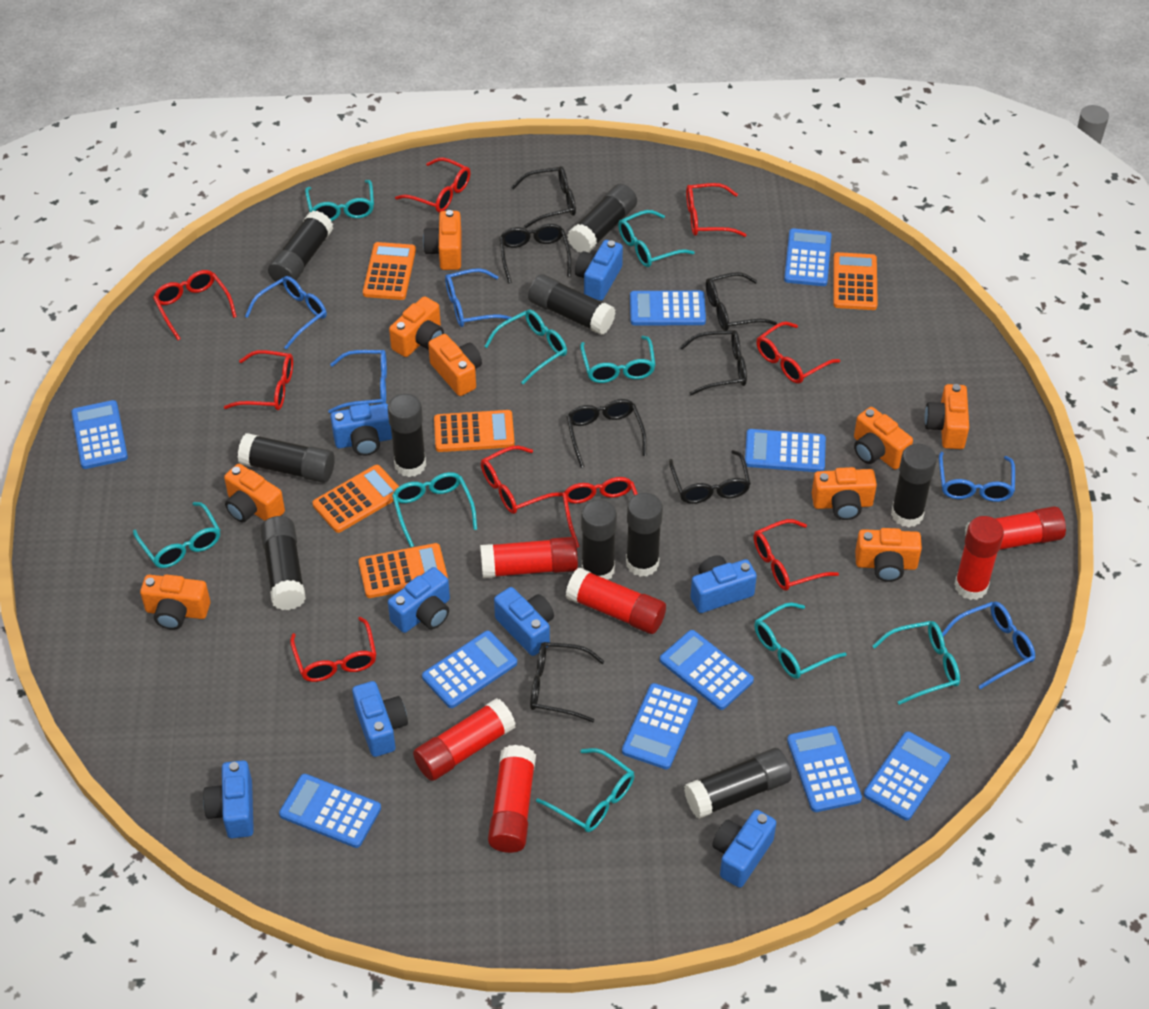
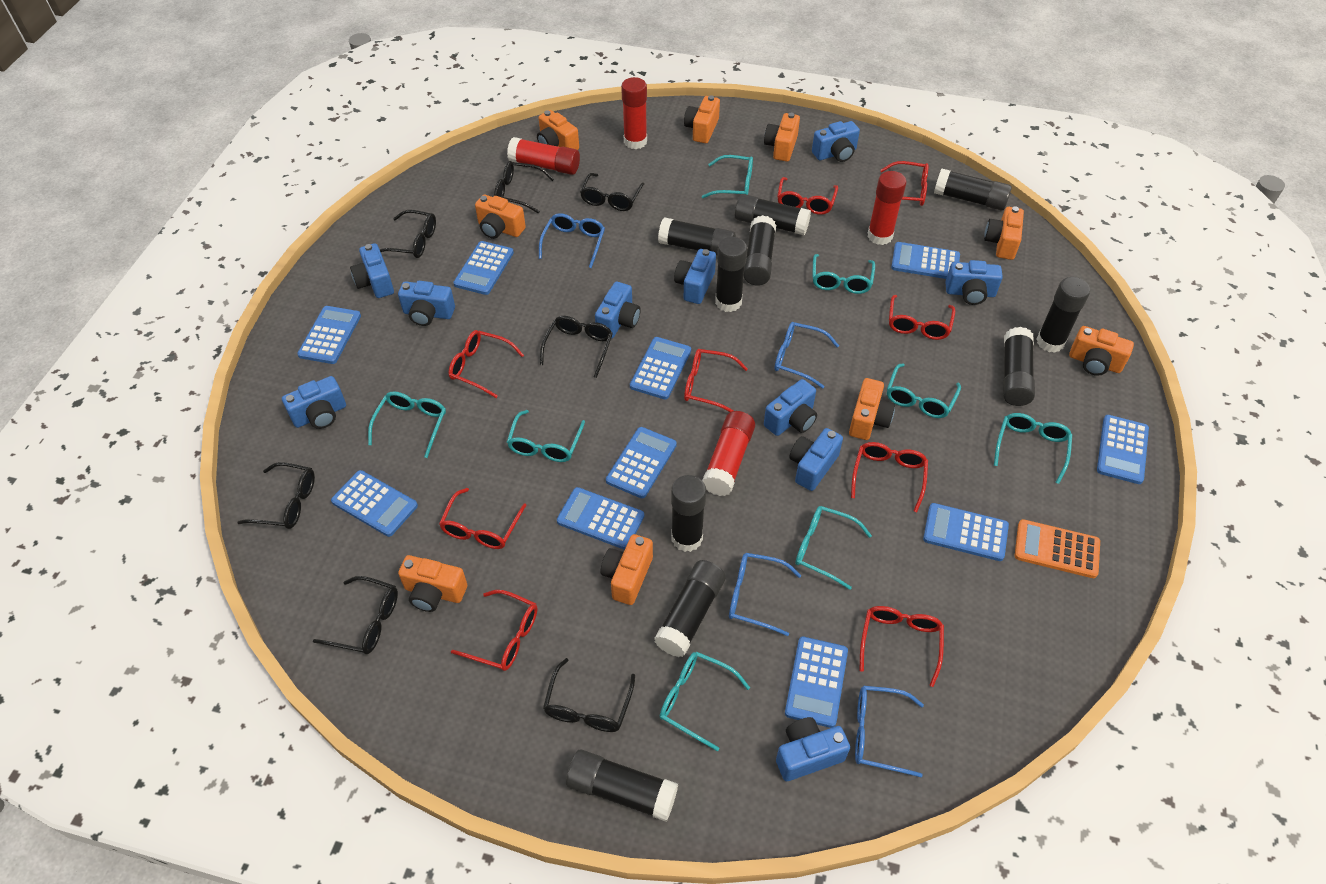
blue camera: [203,760,254,838] [331,403,392,456] [352,681,408,757] [388,567,450,633] [494,587,554,656] [575,240,623,301] [690,555,757,613] [712,810,776,888] = 8 -> [282,376,346,429] [350,243,394,298] [398,281,455,326] [595,282,641,338] [674,249,716,304] [764,379,817,436] [776,717,850,781] [789,428,843,491] [812,121,860,162] [945,260,1003,305] = 10
blue glasses: [245,276,327,350] [328,350,387,413] [445,268,512,327] [939,452,1015,502] [942,602,1035,689] = 5 -> [539,213,605,268] [729,553,801,636] [774,322,839,388] [855,686,924,777] = 4
orange calculator: [312,465,399,533] [359,543,448,598] [363,242,416,300] [434,410,515,452] [833,252,878,310] = 5 -> [1015,519,1100,578] = 1
red glue stick: [413,698,516,781] [480,537,578,578] [488,745,536,853] [566,568,666,634] [954,516,1004,600] [965,506,1066,550] = 6 -> [507,137,580,175] [621,77,647,149] [702,411,755,496] [867,171,906,245] = 4
turquoise glasses: [133,502,220,568] [305,180,374,221] [392,472,477,547] [484,309,567,384] [536,748,634,832] [580,336,656,383] [618,210,695,267] [754,602,846,679] [872,621,960,705] = 9 -> [368,391,446,458] [507,410,585,462] [660,652,750,751] [702,155,753,198] [795,506,872,590] [812,254,875,294] [887,363,961,418] [994,413,1072,484] = 8

